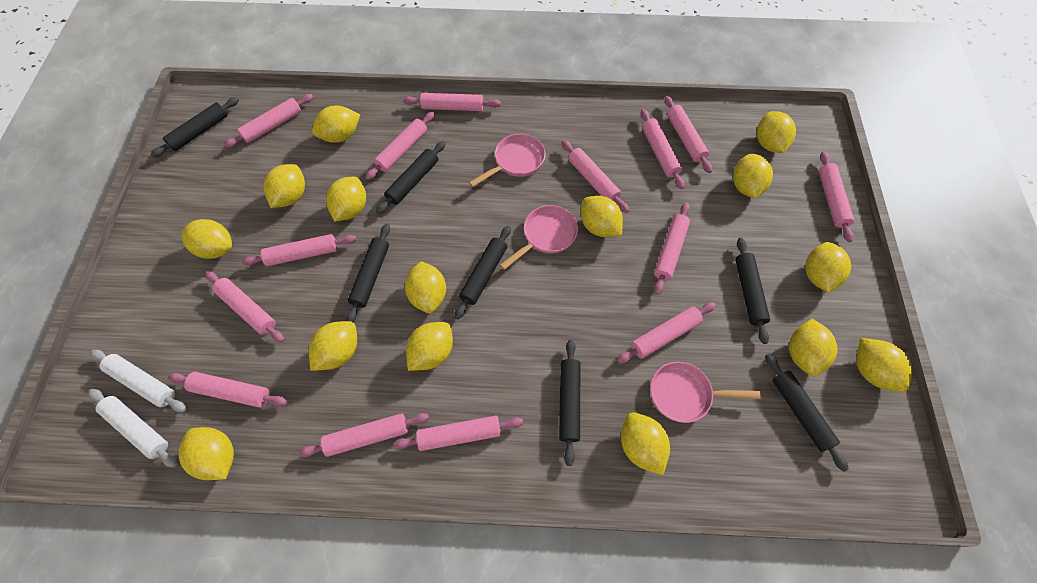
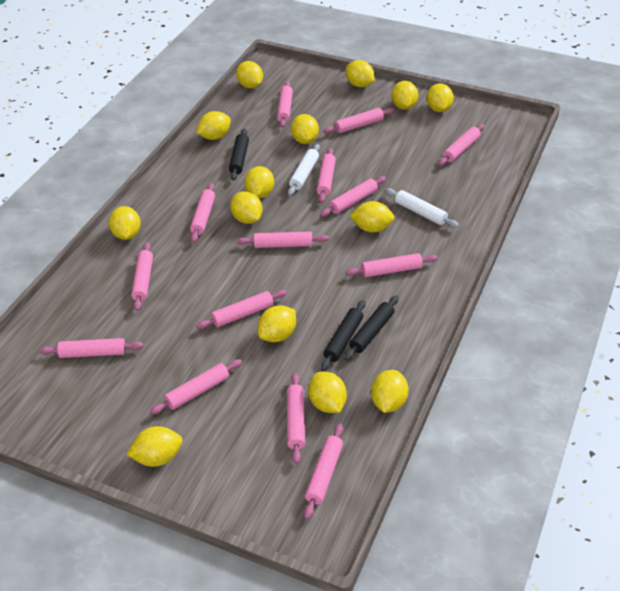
black rolling pin: [150,97,239,158] [346,223,390,322] [376,141,446,214] [454,226,511,319] [559,339,580,466] [735,238,770,344] [765,354,849,472] = 7 -> [229,129,249,181] [321,300,366,371] [344,295,399,361] = 3
pink pan: [469,134,545,187] [500,205,578,270] [650,362,761,423] = 3 -> none = 0
yellow lemon: [179,427,234,480] [182,219,232,259] [263,164,305,208] [309,321,357,371] [312,106,360,143] [326,177,366,222] [405,261,446,313] [406,322,453,371] [581,196,623,237] [621,412,670,475] [733,154,773,198] [757,111,796,153] [789,319,838,376] [805,242,851,293] [857,338,912,392] = 15 -> [109,206,141,240] [126,426,183,467] [196,111,231,140] [230,191,263,224] [236,61,263,88] [244,166,274,198] [258,305,296,342] [291,114,319,144] [308,372,347,413] [346,60,375,87] [350,201,395,232] [371,370,409,413] [392,81,418,110] [427,83,454,112] = 14

